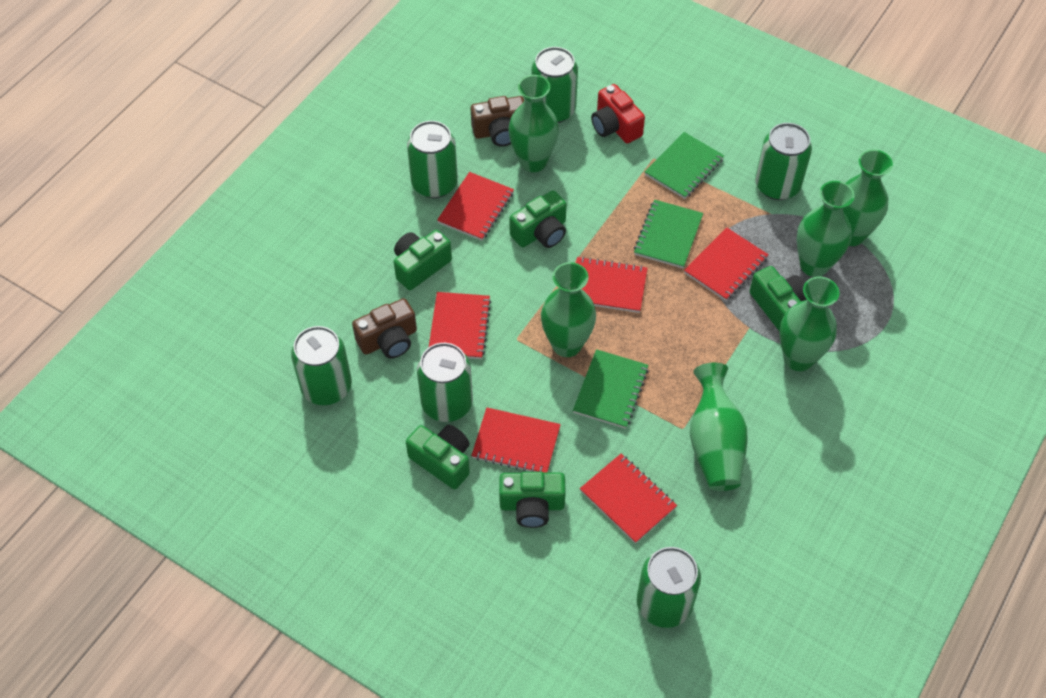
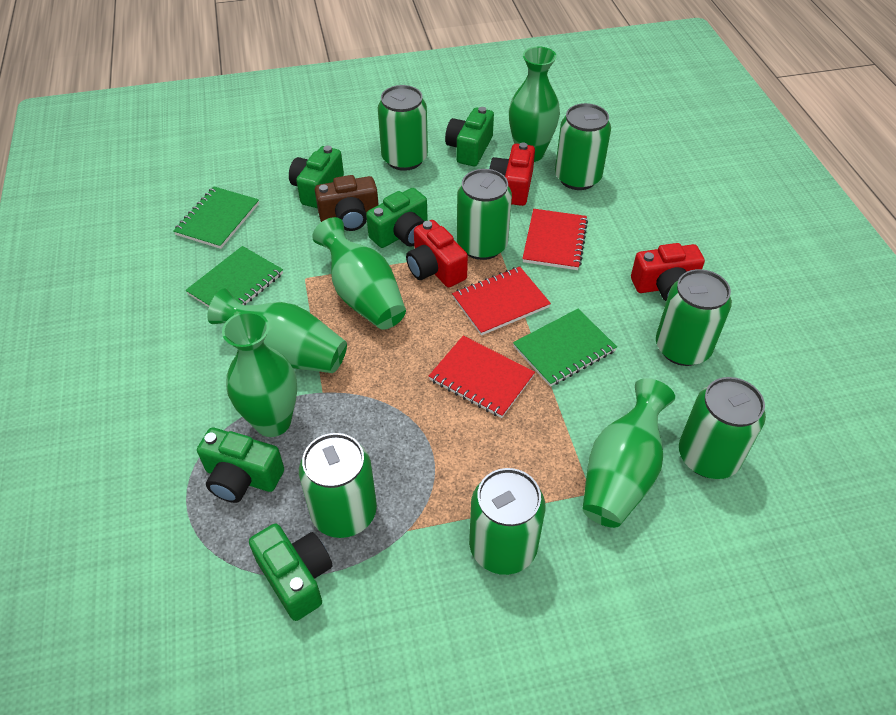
brown camera: [352,298,417,358] [471,96,524,147] = 2 -> [315,175,379,231] = 1
green can: [291,326,352,405] [407,121,458,198] [417,343,473,422] [532,47,578,123] [637,547,701,628] [755,123,812,200] = 6 -> [299,433,377,538] [378,85,428,171] [457,169,512,260] [469,468,546,575] [555,103,611,190] [656,269,732,366] [679,377,766,479] = 7
green vase: [508,75,559,172] [541,262,596,357] [690,363,748,491] [779,276,839,371] [796,181,855,277] [843,149,893,246] = 6 -> [207,288,347,373] [222,311,297,437] [312,217,406,330] [509,46,560,162] [582,378,675,528] = 5
red camera: [591,84,645,144] = 1 -> [406,220,468,287] [489,142,535,206] [631,243,705,301] = 3
red notebook: [429,292,491,359] [437,172,514,241] [471,408,561,473] [576,256,647,313] [580,454,677,544] [684,227,769,301] = 6 -> [429,336,535,418] [452,266,551,336] [522,209,588,270] = 3

